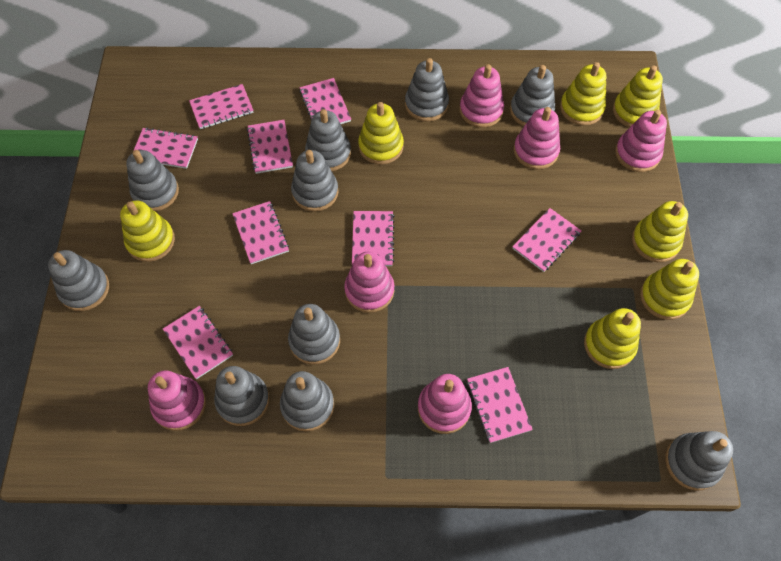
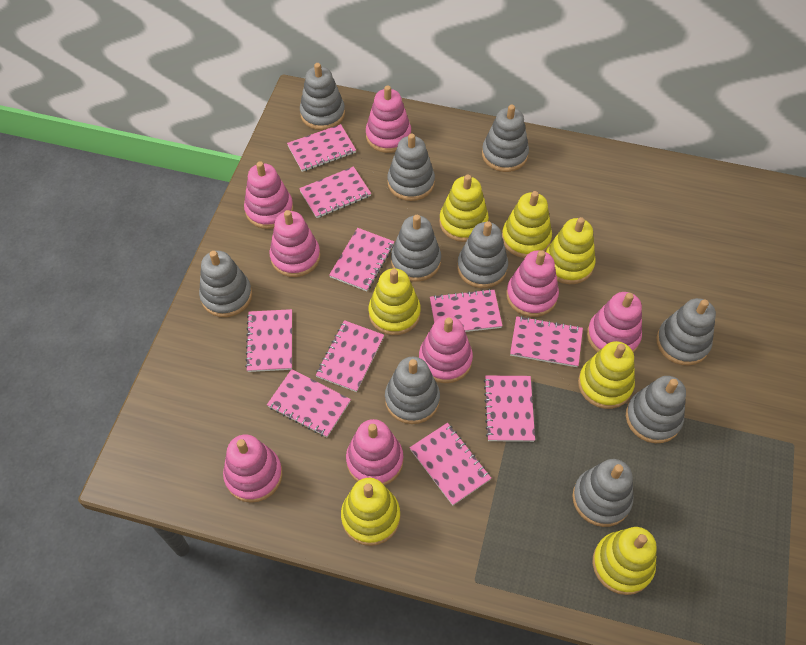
pink notebook: [133,127,198,169] [163,306,233,379] [189,84,254,129] [232,201,289,264] [247,120,293,174] [300,78,351,124] [352,211,395,266] [467,367,533,443] [512,208,581,272] = 9 -> [245,309,292,372] [267,369,351,437] [287,124,356,172] [299,166,371,218] [316,320,384,392] [329,228,394,291] [410,423,491,506] [430,289,502,332] [484,376,535,442] [510,316,583,367] = 10
pink stacking toy: [148,370,206,431] [344,252,394,313] [418,374,472,434] [460,64,504,128] [514,107,560,169] [615,110,667,172] = 6 -> [223,435,282,503] [244,161,293,229] [269,210,320,277] [346,419,403,485] [366,85,411,153] [419,316,473,383] [506,250,559,317] [587,292,642,353] = 8

